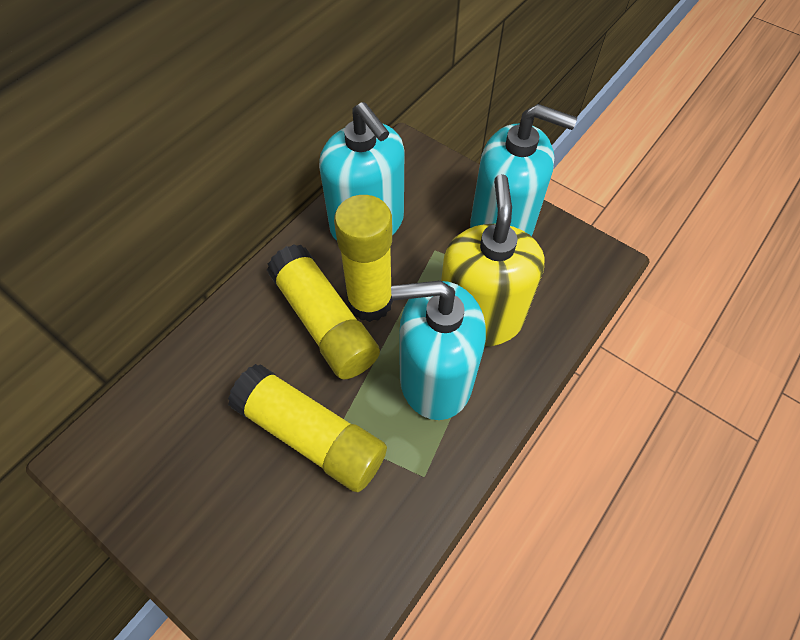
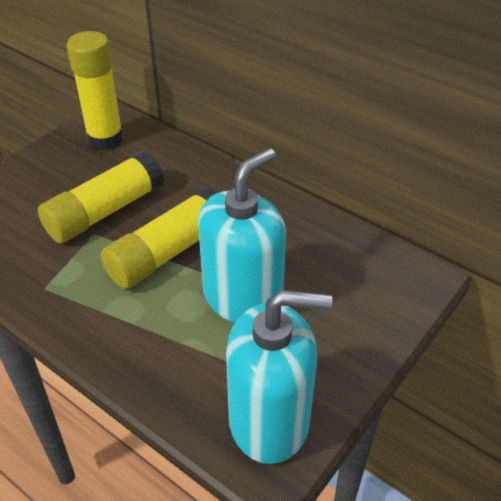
turquoise soap dispenser: [319,102,404,240] [391,280,486,420] [470,104,577,237] = 3 -> [198,148,286,323] [226,290,332,464] = 2
yellow soap dispenser: [441,174,545,347] = 1 -> none = 0

